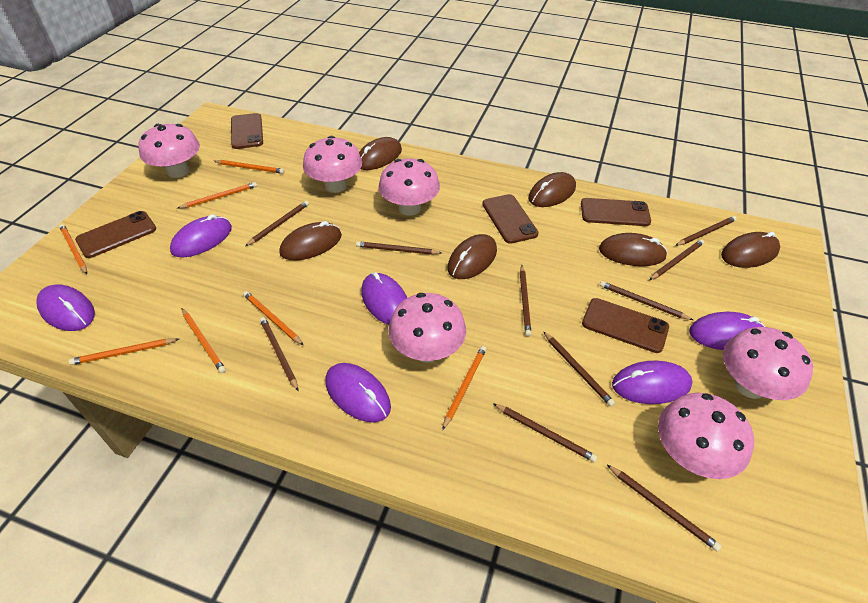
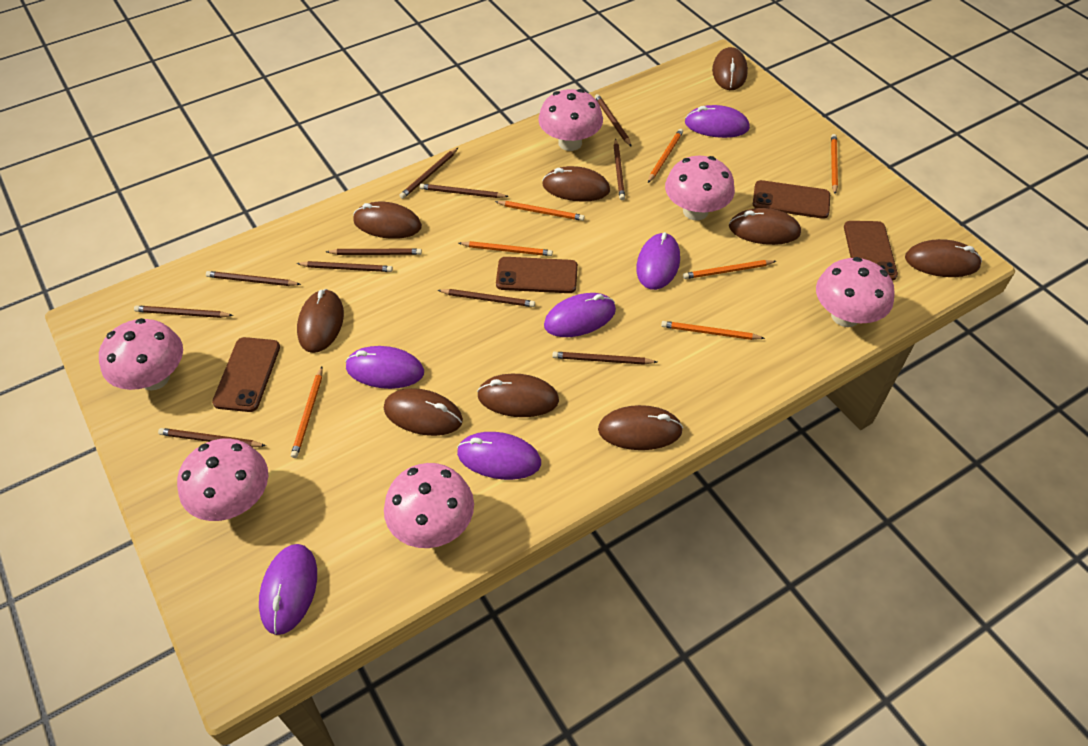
brown mouse: [279,221,342,260] [359,137,402,170] [448,234,497,279] [528,172,576,207] [599,233,668,266] [721,232,780,268] = 6 -> [297,289,344,353] [353,202,422,239] [384,388,463,436] [477,374,559,417] [542,166,610,202] [598,405,683,450] [712,47,748,90] [729,208,801,245] [905,239,982,277] = 9
brown pencil: [245,201,309,246] [260,317,298,391] [356,241,442,255] [493,403,598,462] [520,265,531,336] [543,331,615,406] [600,281,693,320] [607,465,721,552] [650,239,704,280] [675,216,737,246] = 10 -> [134,306,233,318] [158,428,266,447] [206,271,301,286] [296,261,393,272] [326,249,422,255] [399,148,458,199] [420,184,509,198] [438,289,535,307] [552,352,657,365] [595,94,632,147] [614,139,625,200] = 11
brown phone: [75,211,156,258] [231,113,263,149] [482,194,539,244] [581,198,651,226] [582,298,669,353] = 5 -> [212,337,280,412] [496,257,578,293] [753,180,830,219] [844,221,898,281] = 4

